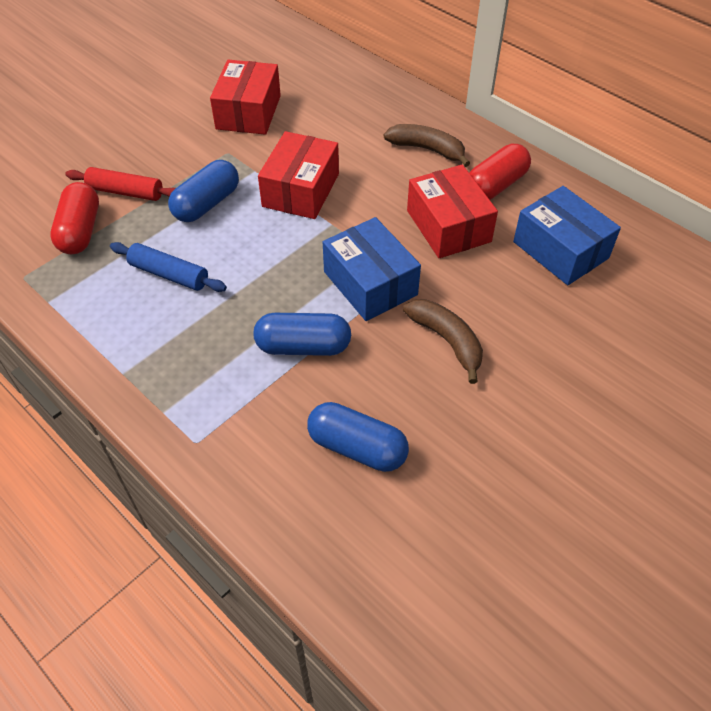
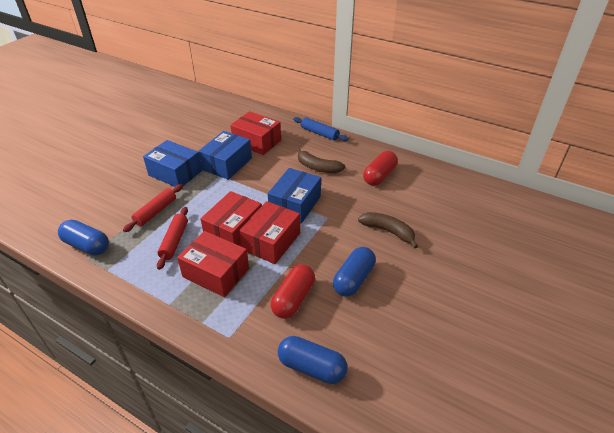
blue box: [323,217,421,321] [513,186,621,285] = 2 -> [143,140,202,187] [198,131,252,180] [268,168,321,224] = 3
red box: [210,60,281,135] [258,131,339,219] [407,165,498,258] = 3 -> [177,231,249,297] [200,191,262,246] [230,111,281,155] [239,201,300,264] = 4
red rolling pin: [66,167,176,201] = 1 -> [123,184,183,232] [157,207,188,270] = 2

